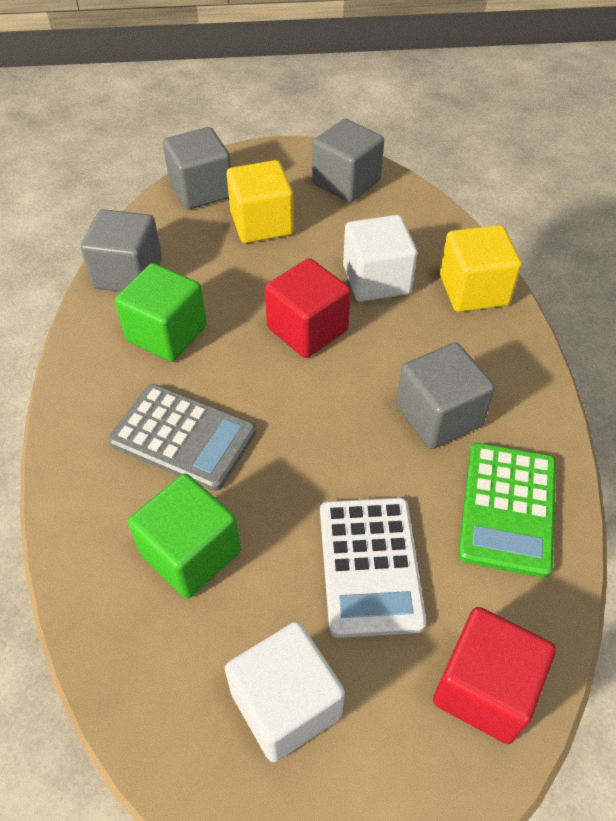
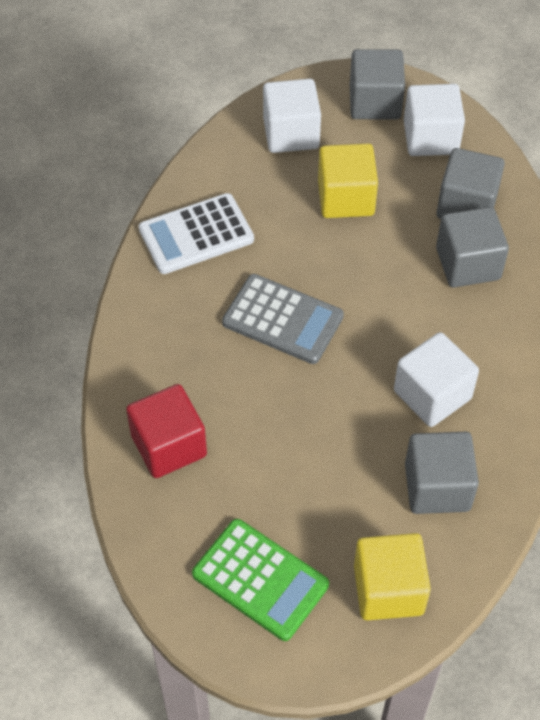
green cube: [115,263,207,362] [128,474,241,599] = 2 -> none = 0
red cube: [265,258,351,358] [433,607,556,744] = 2 -> [126,384,207,478] = 1
white cube: [225,621,345,762] [343,215,417,302] = 2 -> [263,79,321,153] [394,332,479,427] [404,84,465,156] = 3

